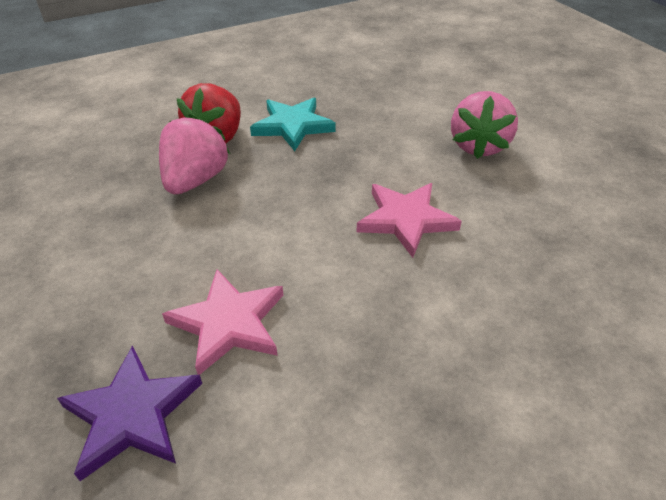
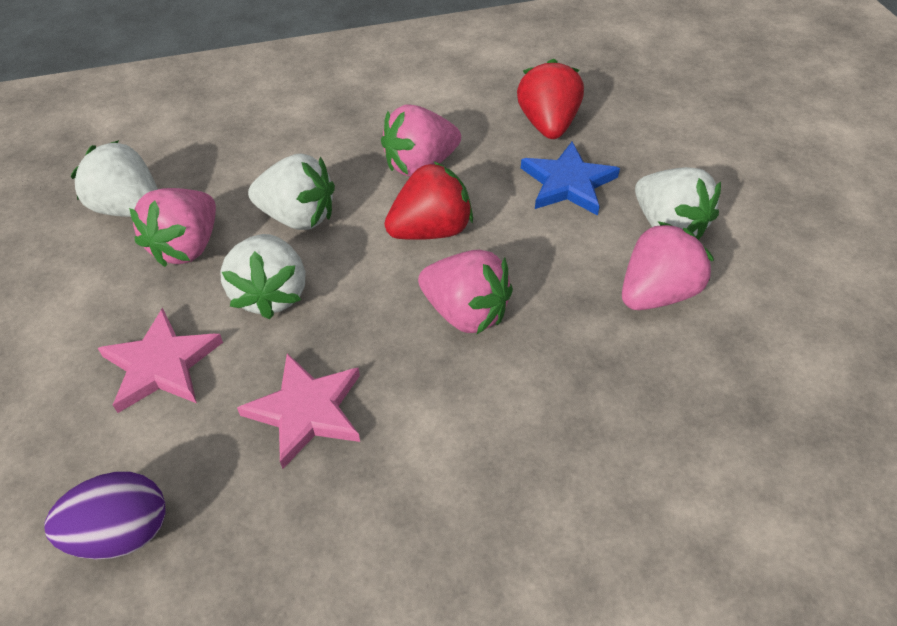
blue star: none = 0 -> [521,142,620,216] = 1
pink strawberry: [159,114,230,195] [451,91,518,159] = 2 -> [129,188,216,267] [381,104,461,177] [418,250,513,334] [622,221,714,310] = 4
purple egg: none = 0 -> [44,472,166,559] = 1
purple star: [57,345,202,481] = 1 -> none = 0
red strawberry: [177,83,241,143] = 1 -> [384,162,473,240] [517,59,584,139] = 2
turquoise star: [250,98,336,151] = 1 -> none = 0
white strawberry: none = 0 -> [71,140,158,217] [220,234,305,319] [248,154,335,230] [635,167,721,240] = 4

